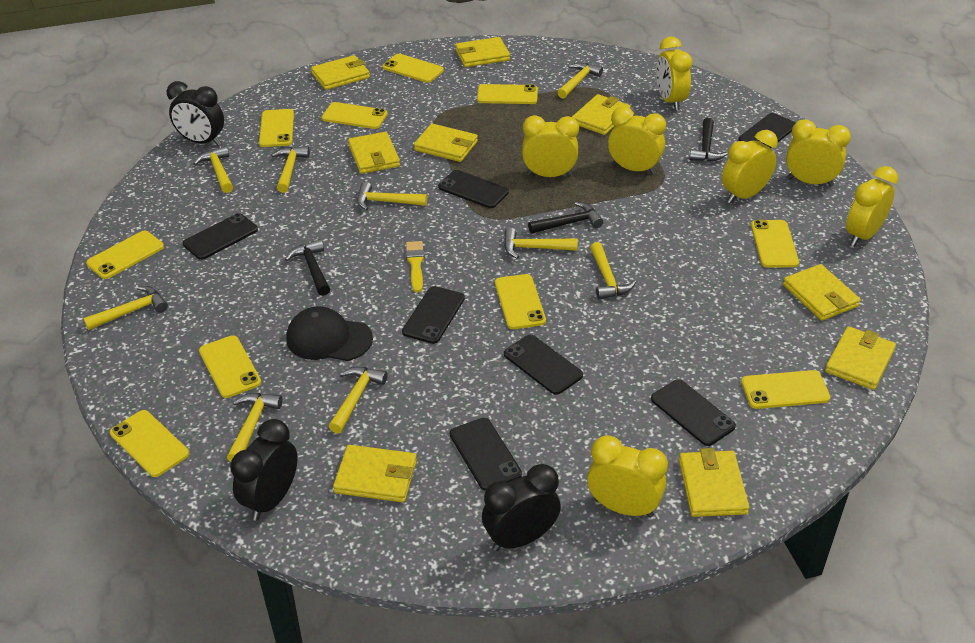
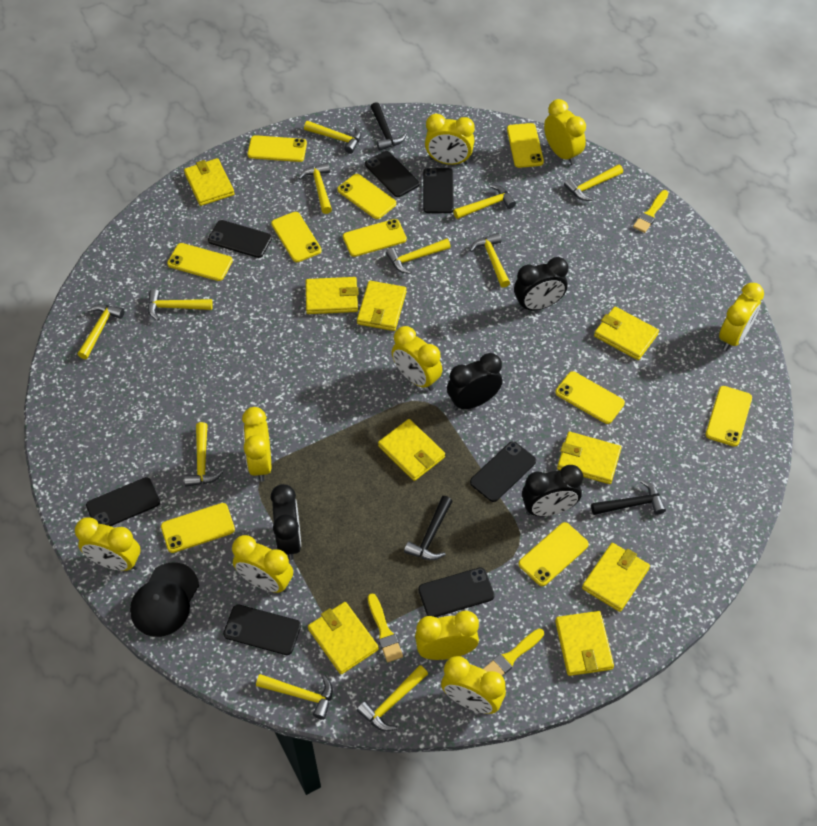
black clock: [167,81,224,146] [230,419,298,521] [482,464,561,551] = 3 -> [271,484,301,560] [447,353,502,410] [514,257,569,311] [522,465,583,517] = 4
yellow brush: [406,241,424,292] = 1 -> [368,593,403,662] [483,629,544,675] [633,190,668,233] = 3
yellow clock: [522,115,579,177] [587,435,668,518] [608,106,666,175] [656,37,692,111] [722,130,778,203] [786,119,851,187] [846,166,898,246] = 7 -> [75,517,140,571] [232,535,293,593] [242,407,271,482] [392,326,442,391] [415,611,479,660] [425,114,475,165] [441,656,506,714] [544,99,586,165] [719,283,764,351] = 9
yellow hammer: [83,286,168,330] [193,146,233,193] [227,393,283,462] [271,146,310,193] [329,367,388,434] [357,182,427,211] [504,228,578,259] [557,62,603,99] [590,242,636,300] = 9 -> [77,304,124,359] [148,289,213,321] [184,422,224,487] [256,674,333,720] [298,163,332,214] [304,121,361,154] [357,665,428,731] [386,238,451,274] [453,185,516,219] [470,233,510,288] [564,164,623,201] = 11

